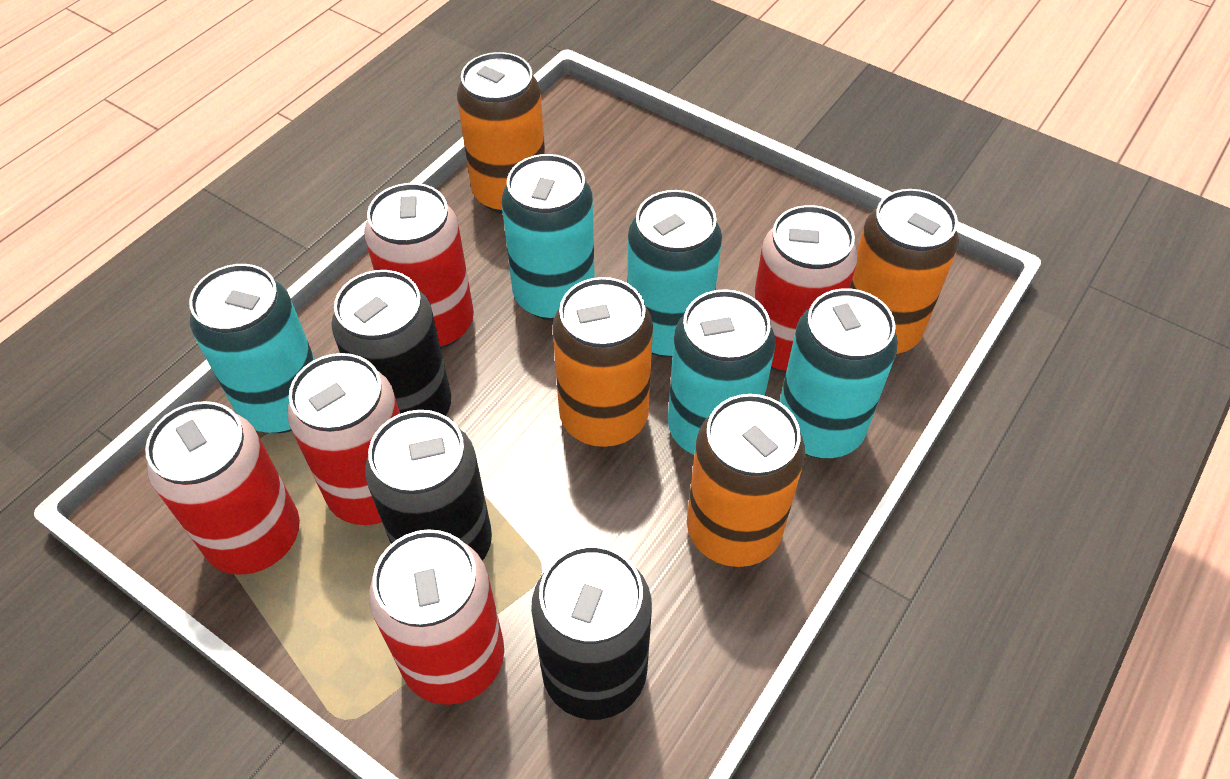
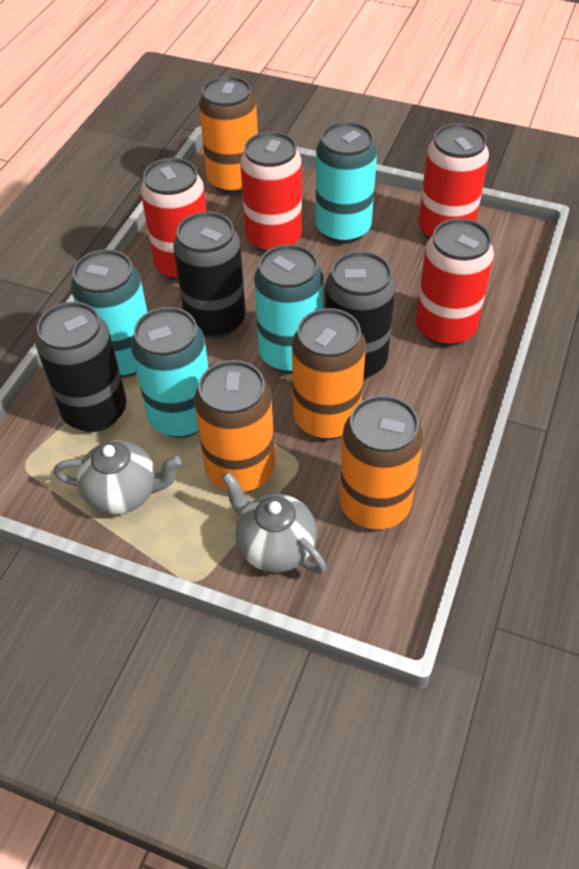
grey teapot: none = 0 -> [54,440,182,515] [222,472,326,574] = 2
red can: [145,401,300,575] [287,353,400,525] [364,183,474,349] [369,529,504,705] [753,205,858,373] = 5 -> [141,158,207,281] [240,132,302,253] [416,218,494,346] [418,123,489,239] = 4
turquoise can: [189,264,315,433] [502,154,595,321] [627,190,722,358] [668,289,775,455] [779,288,898,458] = 5 -> [71,249,147,378] [131,307,208,438] [254,244,324,373] [316,122,377,244] = 4

